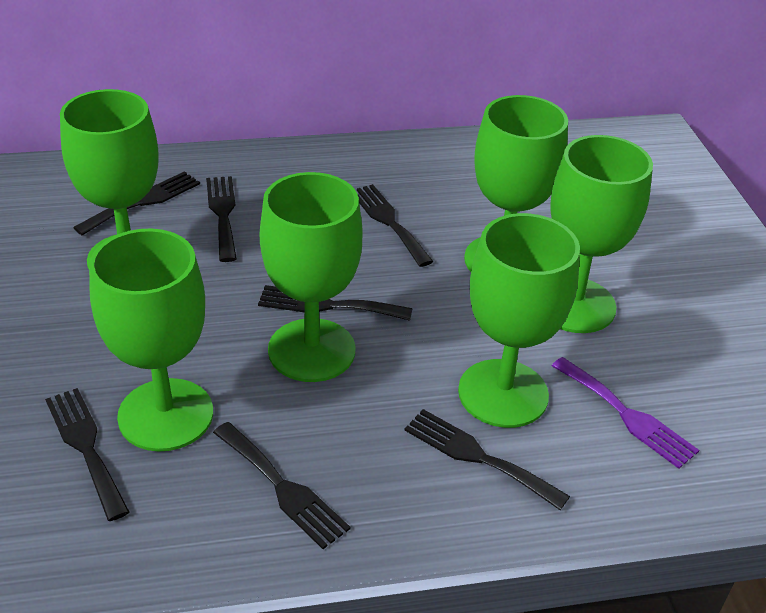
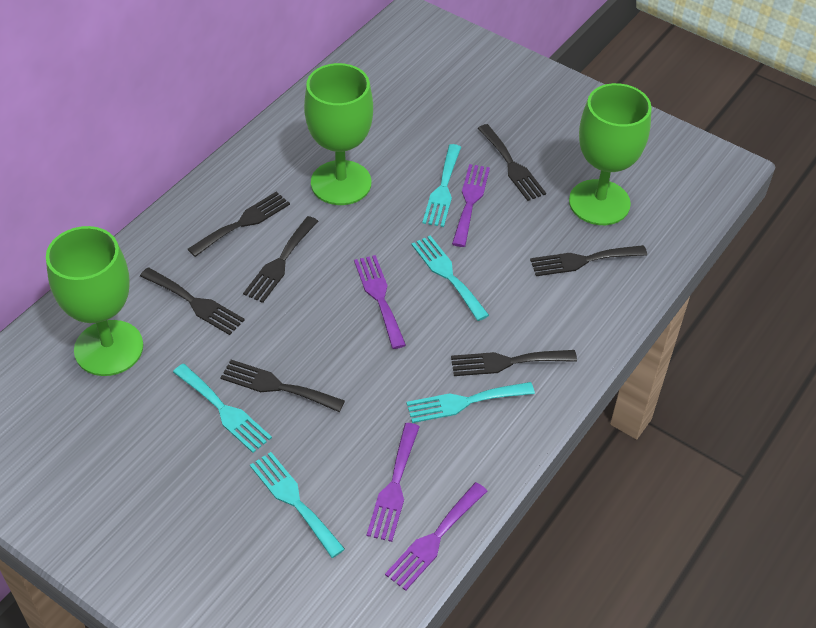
green goblet: [60,89,159,269] [89,229,213,452] [260,172,363,382] [458,213,580,428] [464,95,568,272] [551,135,653,333] = 6 -> [46,226,143,376] [304,63,373,205] [569,83,652,225] = 3
purple fork: [552,357,699,469] = 1 -> [354,255,406,349] [366,423,420,542] [385,482,487,591] [452,164,490,247] = 4
turquoise fork: none = 0 -> [173,364,272,453] [250,452,345,558] [406,382,535,423] [411,236,489,321] [422,144,461,227] = 5

